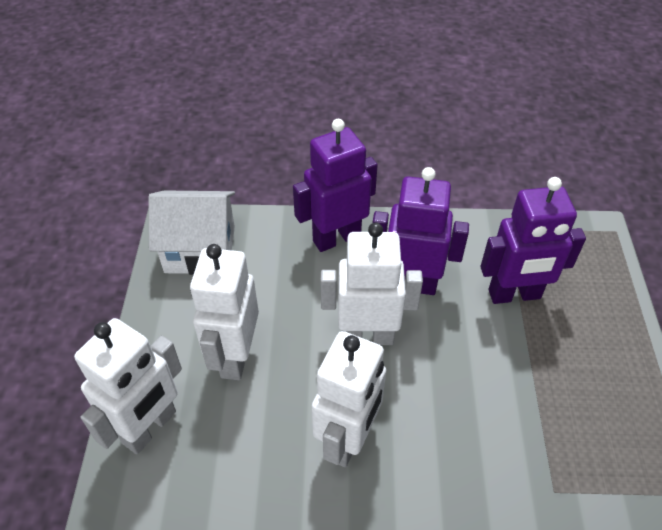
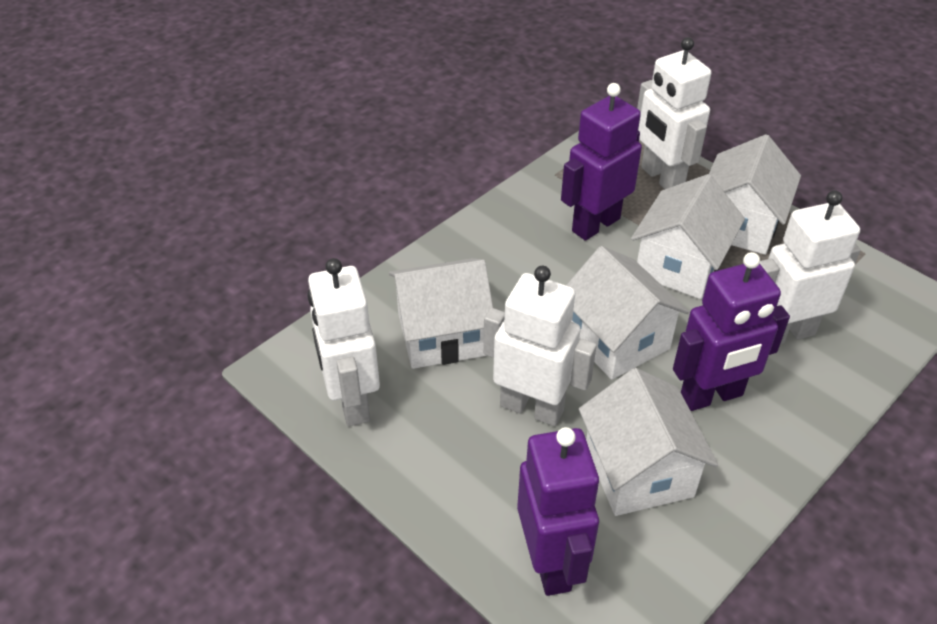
white house: [149,191,235,275] = 1 -> [389,258,493,369] [566,246,690,380] [579,368,718,516] [631,174,745,299] [709,134,801,255] = 5

